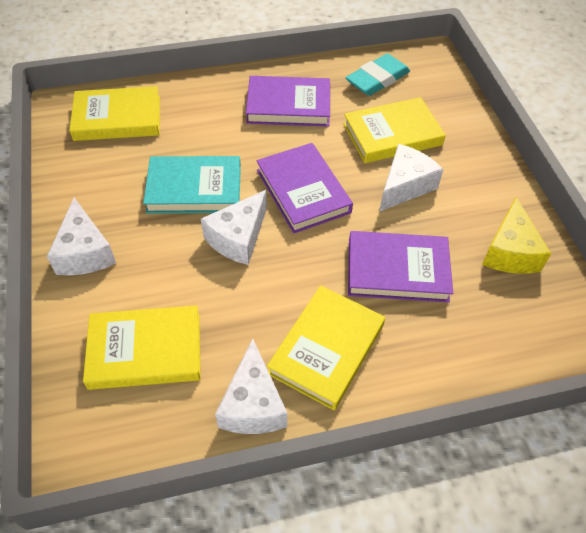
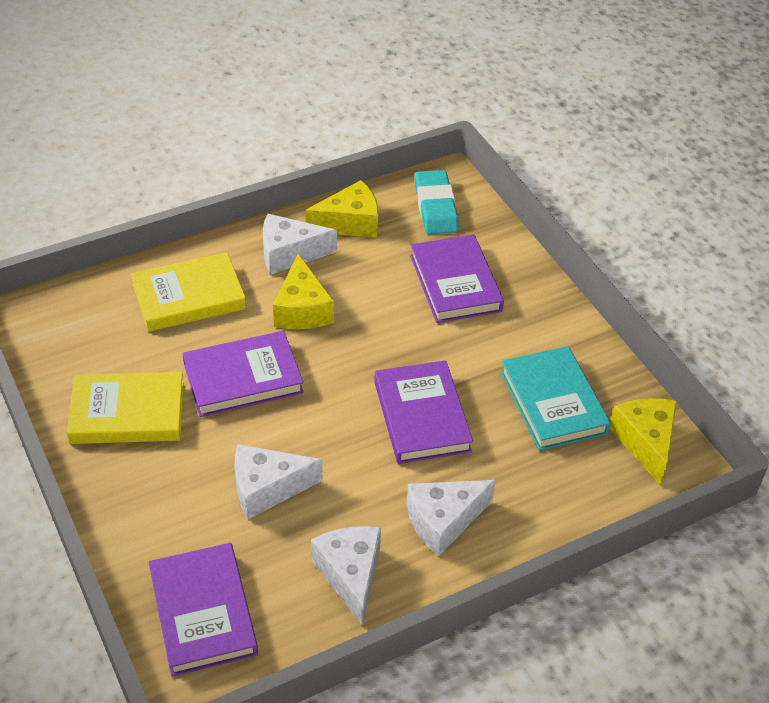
purple book: [246,76,330,127] [256,143,353,233] [348,231,453,302] = 3 -> [149,543,258,677] [182,331,304,417] [374,360,473,464] [410,234,504,323] = 4
yellow book: [69,86,160,141] [83,305,201,390] [267,286,385,410] [343,97,446,163] = 4 -> [67,372,184,444] [131,252,246,332] = 2
yellow cheese: [482,197,551,274] = 1 -> [273,254,334,329] [305,180,378,238] [610,398,677,486] = 3

